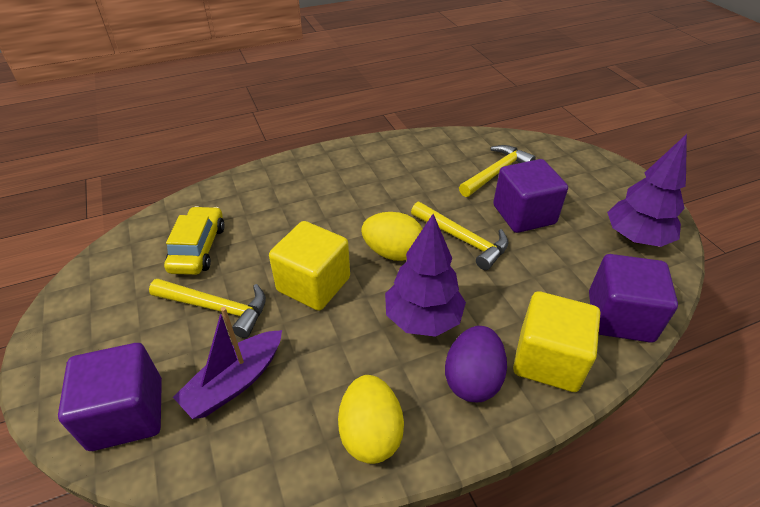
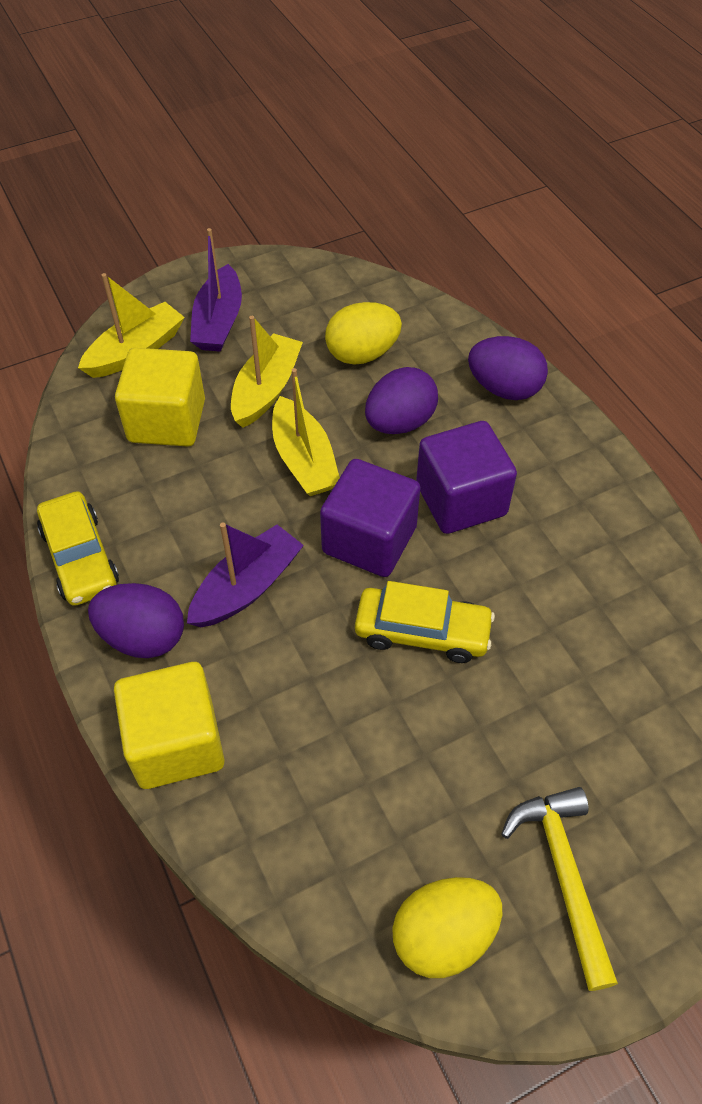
purple boat: [173,307,282,419] = 1 -> [187,522,304,627] [190,228,242,352] = 2
purple cube: [58,343,162,451] [493,159,568,233] [589,254,678,343] = 3 -> [320,459,420,577] [416,421,517,534] = 2
purple egg: [445,326,507,402] = 1 -> [88,583,184,658] [365,367,438,434] [468,336,548,400] = 3
purple tree: [385,214,466,337] [607,134,687,247] = 2 -> none = 0
yellow boat: none = 0 -> [78,273,185,378] [231,316,303,428] [272,368,340,496] = 3
yellow car: [164,206,225,275] = 1 -> [37,491,119,606] [355,581,495,663] = 2
yellow hammer: [149,279,266,338] [411,202,509,270] [459,145,536,197] = 3 -> [501,787,618,991] = 1

